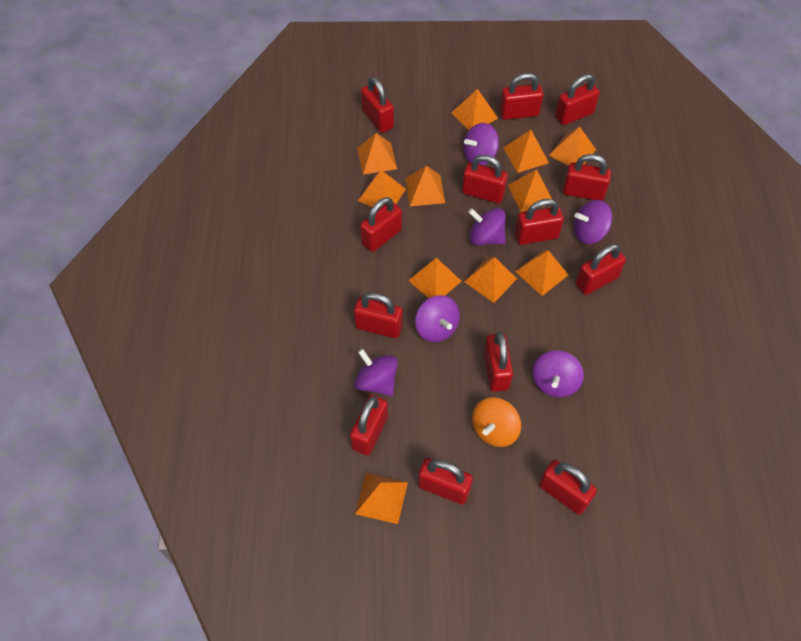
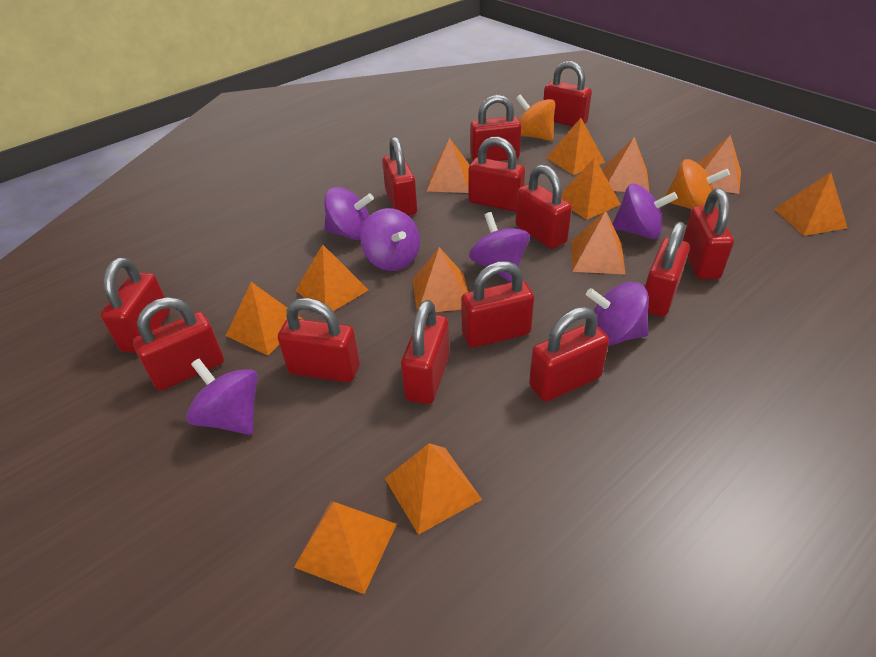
orange pyramid: [355,473,408,524] [357,133,397,175] [358,170,406,207] [406,165,445,206] [408,258,462,298] [451,89,498,130] [464,257,517,303] [503,130,549,173] [508,169,552,212] [515,250,568,296] [549,126,596,166] = 11 -> [226,282,303,355] [294,501,397,594] [295,244,368,311] [384,443,482,535] [412,247,468,312] [427,138,469,193] [546,118,605,175] [561,157,621,220] [571,211,626,274] [603,137,650,192] [698,135,741,194] [775,172,848,236] = 12
orange spinning top: [472,397,521,447] = 1 -> [516,94,555,141] [665,159,730,209] = 2

